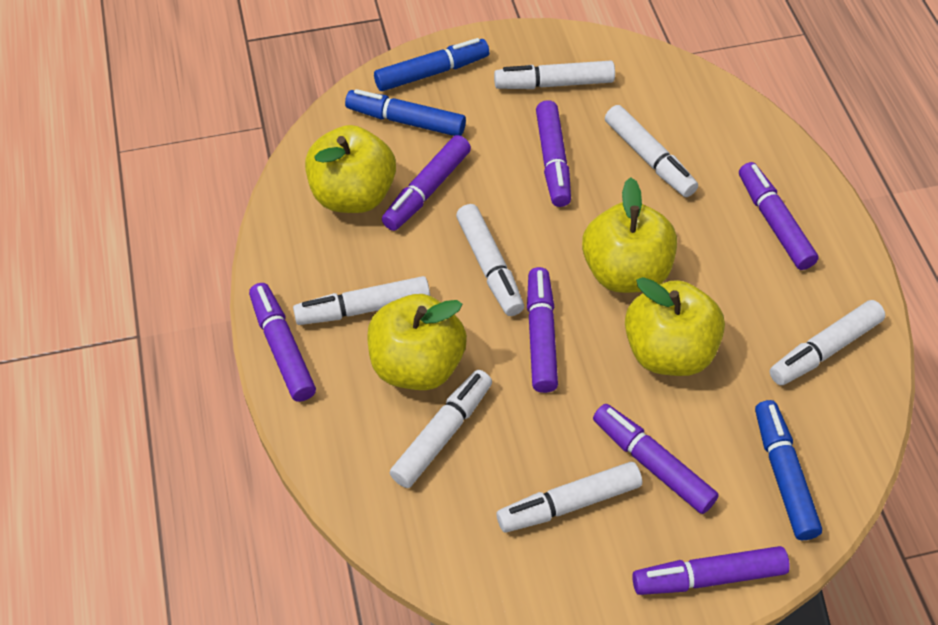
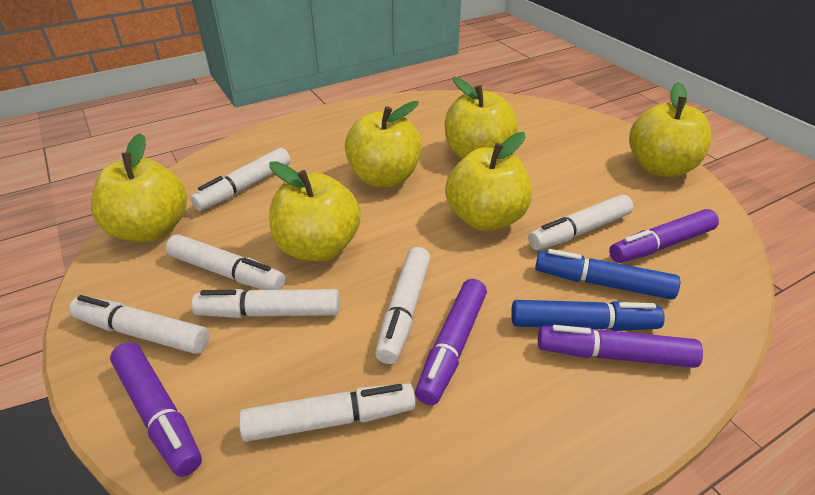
blue marker: [345,89,466,136] [374,38,489,91] [755,400,822,540] = 3 -> [511,300,665,331] [535,249,680,300] = 2
purple marker: [249,283,316,402] [382,135,471,231] [527,267,558,393] [536,100,571,207] [593,404,719,514] [632,546,790,595] [739,162,819,270] = 7 -> [110,342,202,477] [415,279,487,405] [538,325,703,368] [609,209,719,263] = 4
yellow apple: [305,125,396,213] [367,294,467,390] [582,177,677,293] [625,277,725,376] = 4 -> [91,133,187,242] [269,161,361,261] [345,101,422,187] [445,77,518,159] [445,132,532,231] [629,82,711,177] = 6

